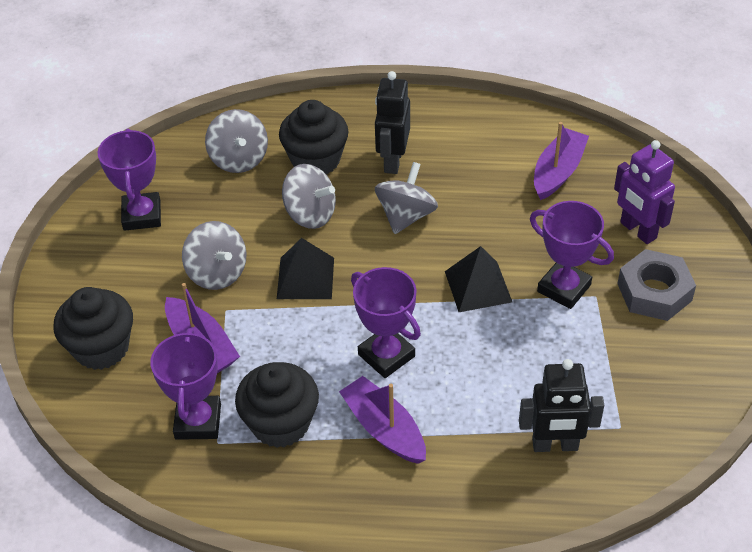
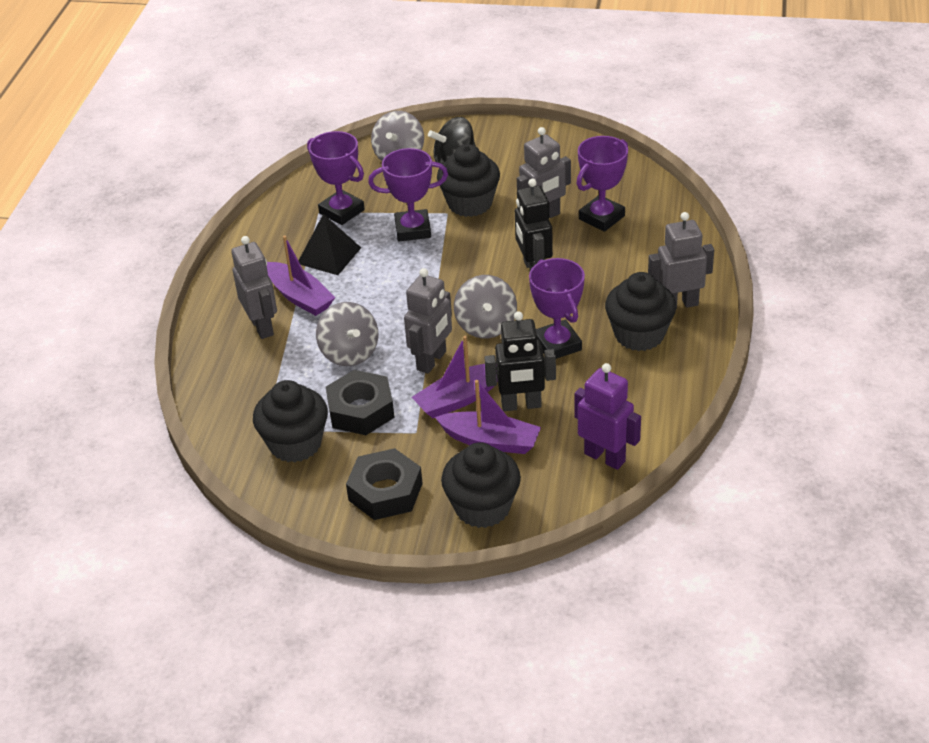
black cupcake: [53,287,133,370] [235,362,319,448] [279,100,348,174] = 3 -> [253,380,328,463] [437,144,500,217] [441,442,521,528] [605,272,676,351] = 4
black nut: none = 0 -> [326,370,395,435] [346,448,423,520] = 2
black pyramid: [277,238,334,299] [445,246,512,312] = 2 -> [299,214,361,275] = 1
black spinning top: none = 0 -> [428,117,476,164] = 1
grey nut: [617,249,696,321] = 1 -> none = 0
grey robot: none = 0 -> [231,236,277,339] [404,268,452,374] [517,127,571,218] [648,212,714,309] = 4
grey spinning top: [182,221,247,290] [205,109,268,173] [282,164,336,229] [375,162,438,234] = 4 -> [316,302,378,366] [371,111,424,161] [454,275,517,338] = 3

